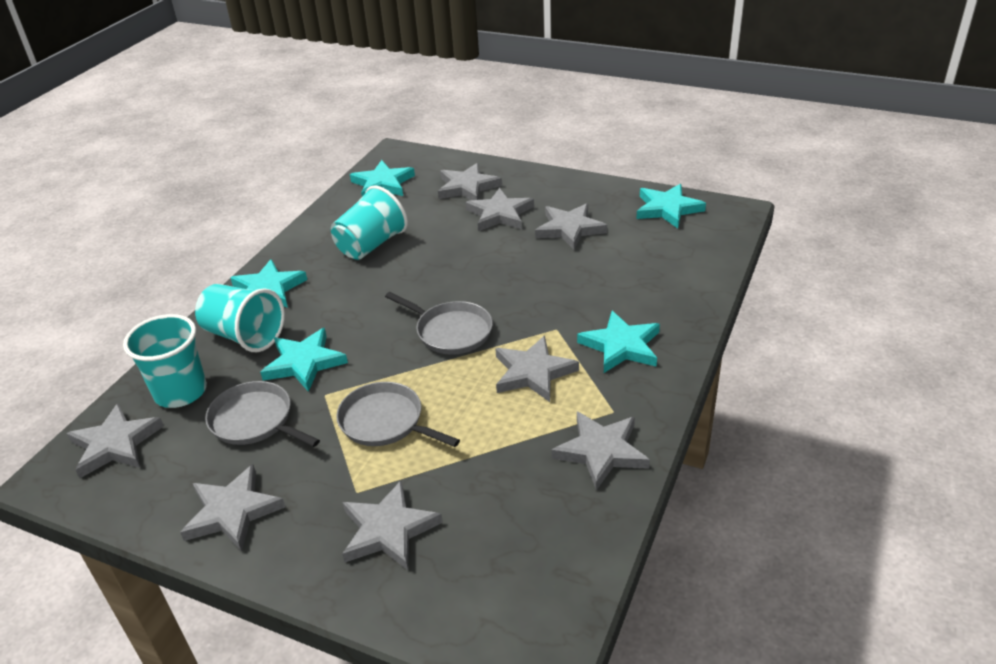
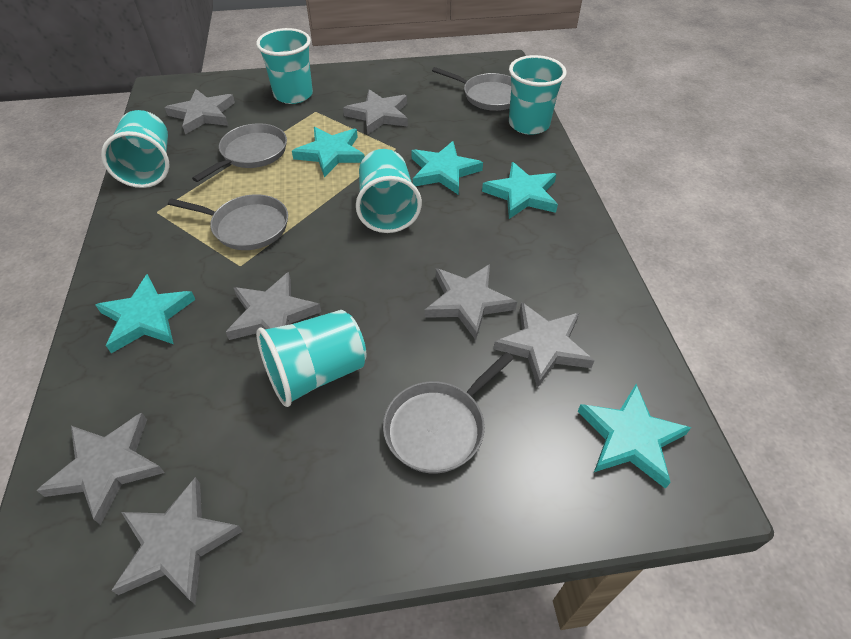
grey pan: [205,381,320,447] [336,382,460,447] [385,292,493,355] = 3 -> [168,194,288,250] [192,123,287,182] [383,352,514,474] [432,67,511,111] = 4
grey star: [67,403,164,478] [180,464,285,551] [342,480,443,570] [438,163,502,200] [465,188,534,231] [495,336,579,402] [535,203,607,250] [551,411,650,490] = 8 -> [37,413,165,525] [111,477,243,604] [165,89,235,134] [226,272,321,340] [343,89,408,135] [425,264,517,340] [494,302,594,388] = 7
turquoise cup: [123,314,207,408] [195,284,285,352] [331,185,408,260] = 3 -> [101,110,170,188] [256,28,313,104] [256,310,366,407] [356,149,422,233] [509,55,567,135] = 5

